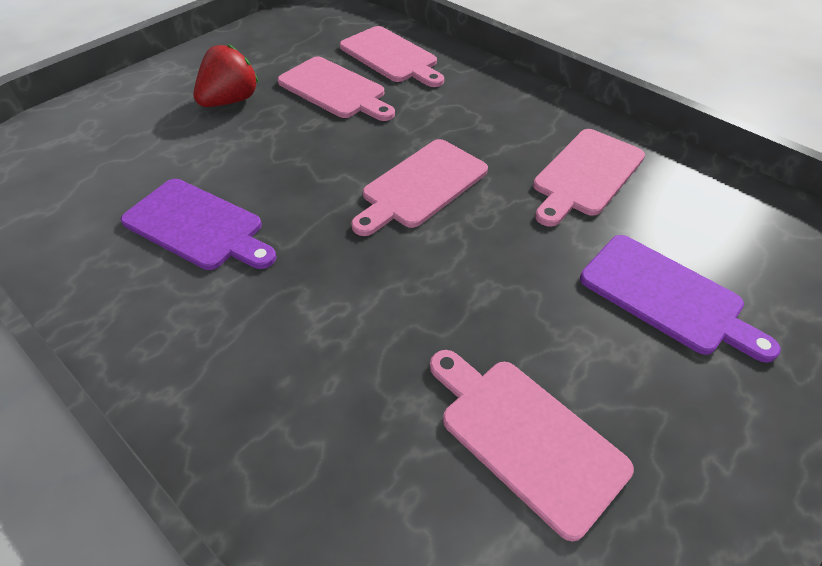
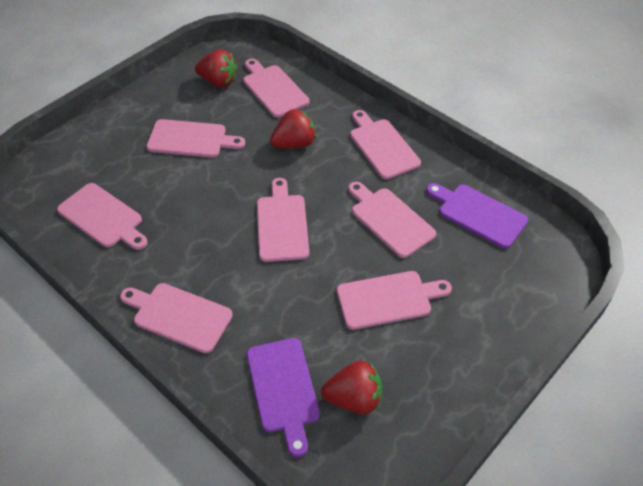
pink cutting board: [278,56,395,121] [340,26,444,87] [351,139,488,236] [430,350,634,542] [533,129,645,227] = 5 -> [57,183,148,250] [120,283,233,353] [146,119,245,158] [243,59,309,117] [257,178,309,262] [337,271,452,330] [348,182,436,258] [350,110,421,179] = 8
red strawberry: [193,44,259,107] = 1 -> [195,49,237,87] [270,108,316,148] [321,361,382,414] = 3

